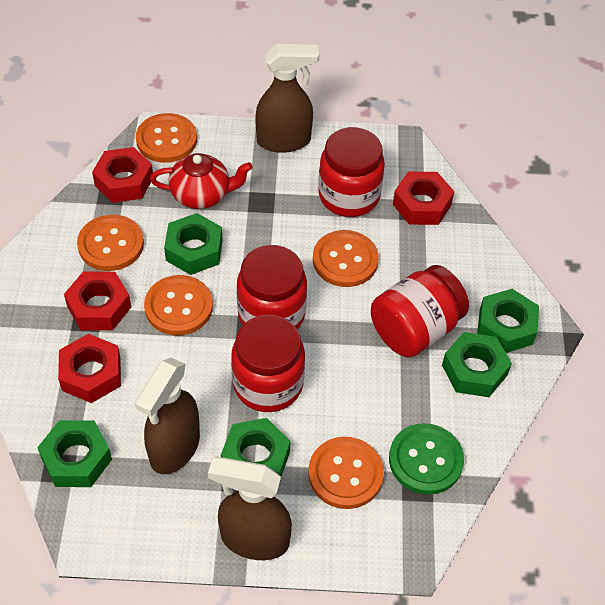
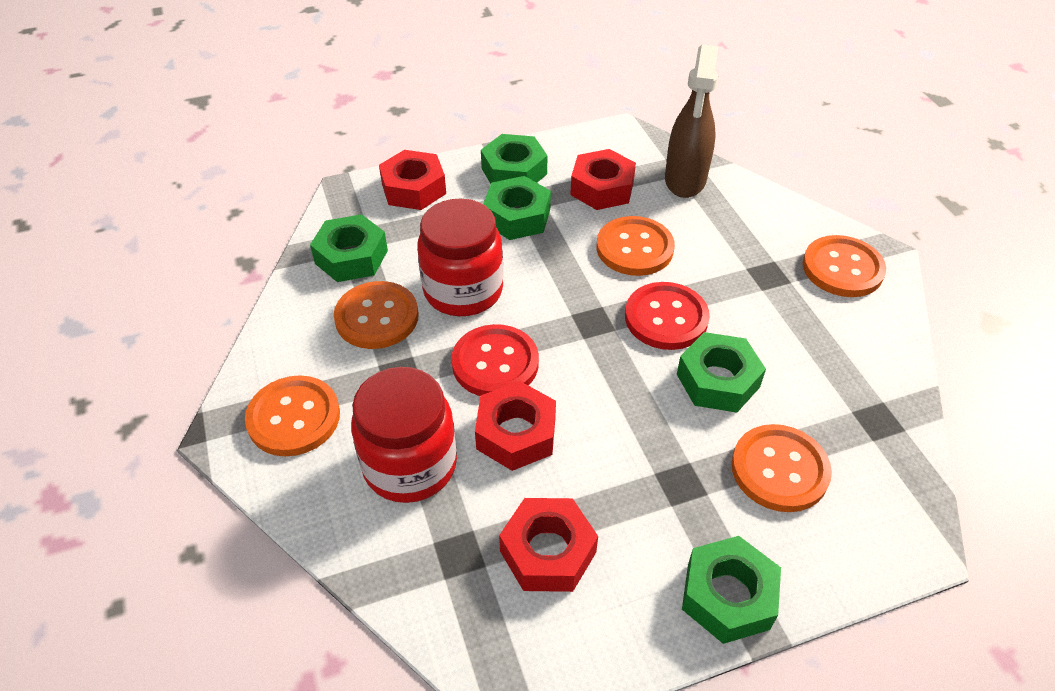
brown spray bottle: [135,358,200,474] [208,456,292,560] [255,44,319,153] = 3 -> [665,45,718,198] = 1
green button: [389,423,464,495] = 1 -> none = 0
red button: none = 0 -> [451,324,539,396] [625,282,710,350] = 2
red jar: [231,315,305,412] [237,245,307,329] [318,127,385,217] [371,265,469,357] = 4 -> [351,367,457,503] [417,198,504,316] = 2
red teapot: [150,153,253,209] = 1 -> none = 0

